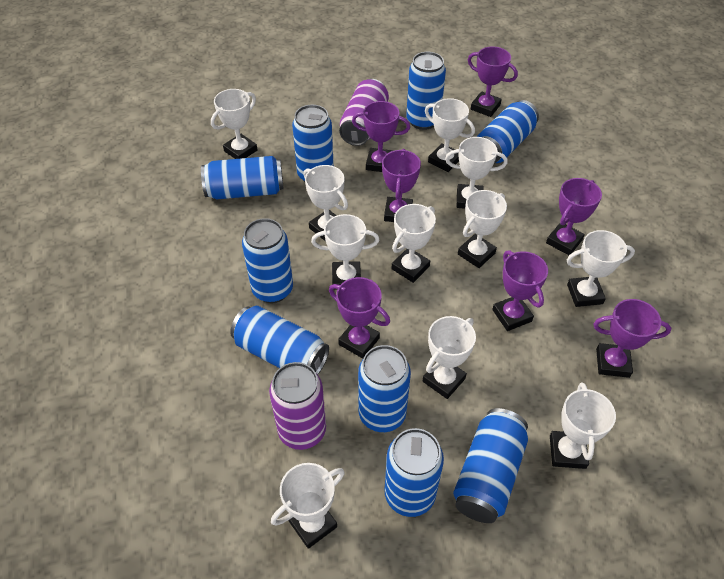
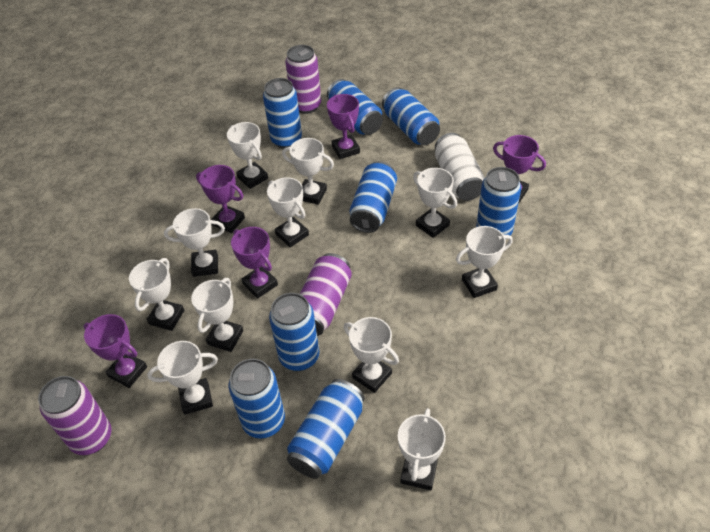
blue can: [201,156,284,199] [230,306,329,375] [242,218,293,303] [292,105,334,182] [358,345,411,432] [385,428,444,517] [406,52,446,130] [453,408,528,523] [477,100,539,163] = 9 -> [229,359,285,438] [263,78,302,149] [269,293,319,371] [287,379,365,479] [327,79,383,135] [350,161,397,233] [382,87,440,145] [476,167,521,236] = 8
purple can: [269,362,326,450] [339,79,389,146] = 2 -> [38,376,112,455] [285,45,321,114] [300,253,352,336] = 3
purple trophy: [329,277,390,359] [352,101,410,172] [382,149,421,222] [468,47,518,117] [492,250,548,331] [546,178,602,255] [593,299,671,378] = 7 -> [83,314,147,388] [196,165,245,233] [231,227,278,299] [327,94,360,159] [493,135,546,204] = 5
white can: none = 0 -> [435,133,485,201] = 1

